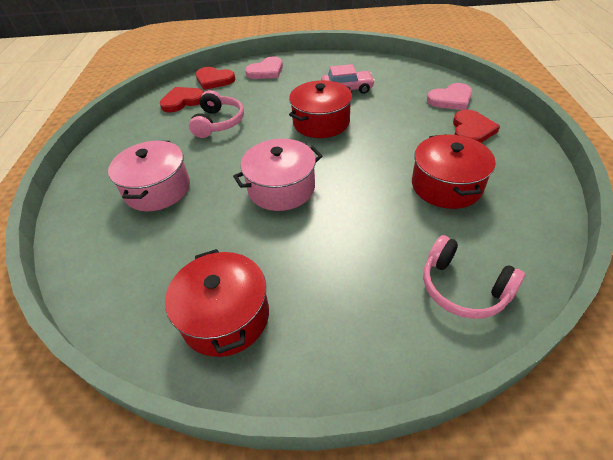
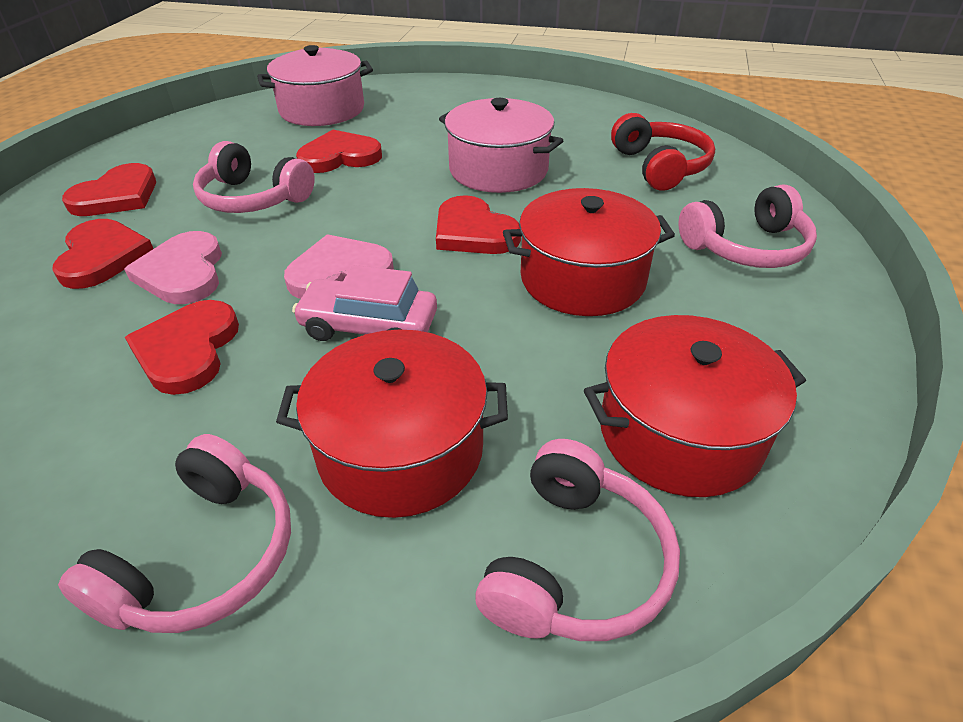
pink headphones: [189,90,244,138] [423,235,525,319] = 2 -> [58,434,291,633] [193,141,315,213] [475,439,680,641] [679,184,817,268] = 4
red headphones: none = 0 -> [611,113,715,191] = 1
red heart: [160,87,204,112] [196,67,235,90] [453,110,500,143] = 3 -> [53,219,153,289] [62,163,156,216] [125,300,239,395] [296,130,382,173] [436,195,521,254] = 5

